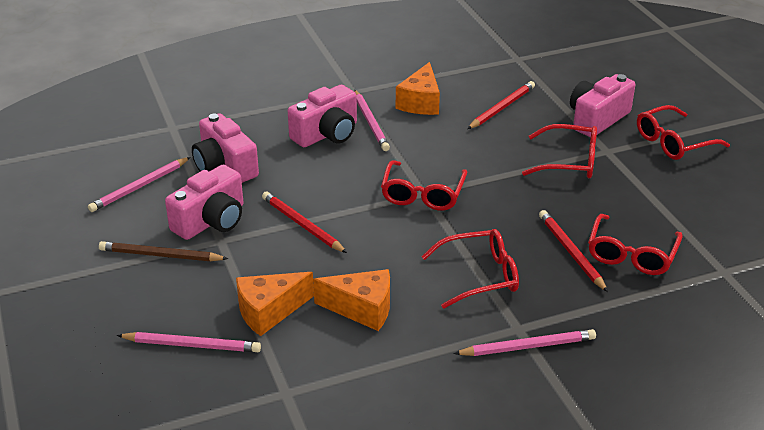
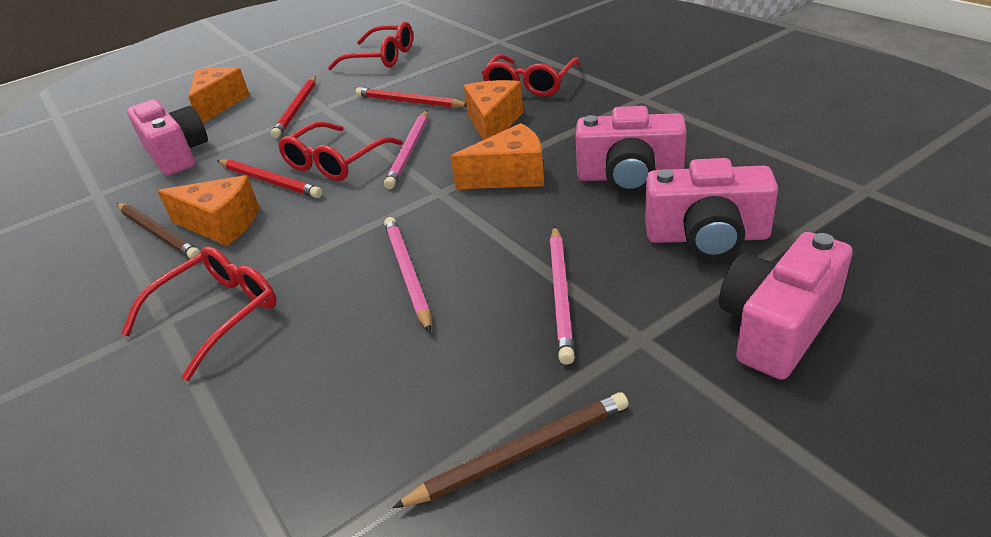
brown pencil: [99,241,228,261] = 1 -> [117,203,201,259] [392,392,629,508] = 2
orange cheese: [236,272,314,336] [313,269,390,331] [396,62,440,115] = 3 -> [157,175,260,246] [188,67,249,123] [450,123,544,189] [464,80,523,140] = 4
pink pencil: [88,157,191,212] [117,332,261,352] [354,90,390,151] [453,329,596,356] = 4 -> [384,110,428,189] [384,217,431,333] [550,226,575,365] = 3
red glasses: [381,160,467,211] [421,229,519,309] [522,124,597,178] [588,214,683,275] [637,105,730,160] = 5 -> [121,246,276,381] [278,122,403,181] [328,21,413,70] [482,54,581,97] = 4

